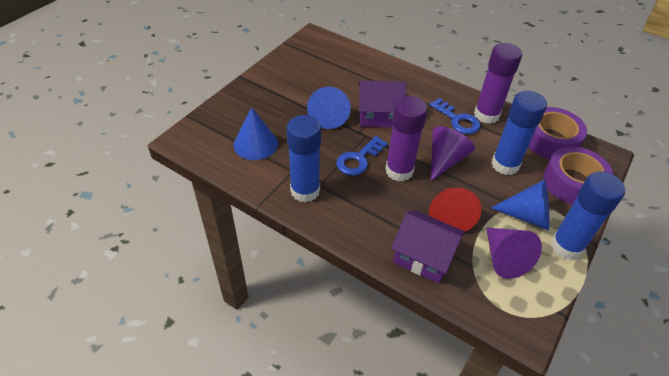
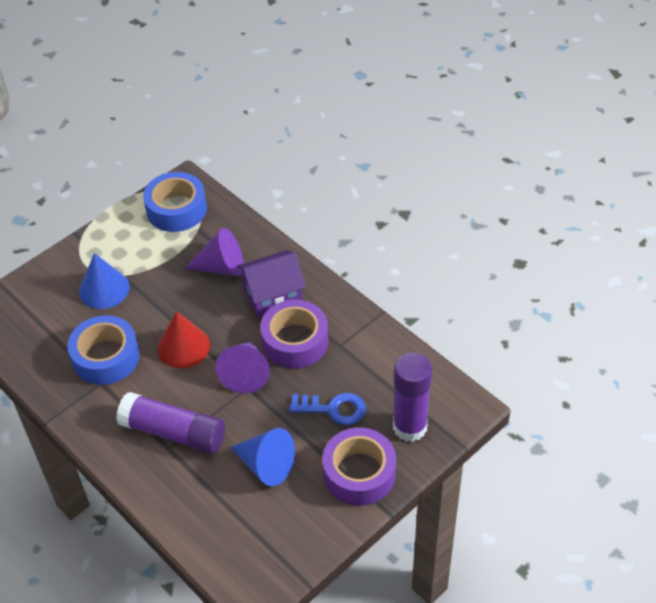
blue cone: [234,107,278,160] [307,87,351,129] [491,179,550,230] = 3 -> [79,253,130,309] [230,428,295,486] = 2
blue glue stick: [286,115,321,203] [491,91,547,175] [551,171,625,260] = 3 -> none = 0
blue key: [336,136,388,176] [430,98,481,134] = 2 -> [289,393,366,425] = 1
blue tape: none = 0 -> [67,315,140,385] [143,172,207,232] = 2
purple house: [358,80,407,127] [391,210,466,284] = 2 -> [237,250,306,317] = 1

